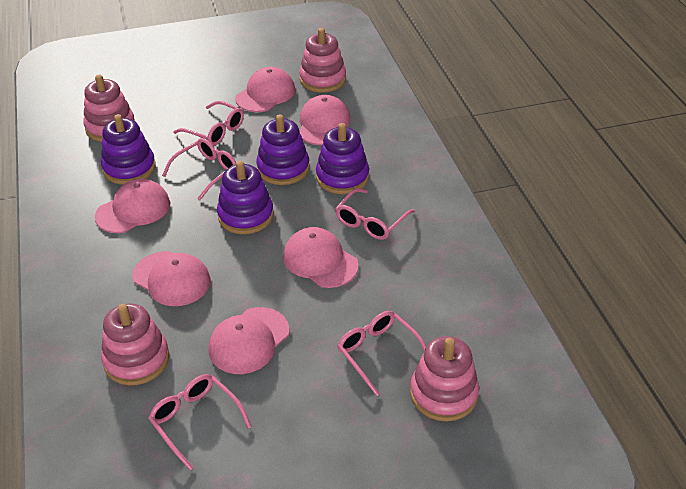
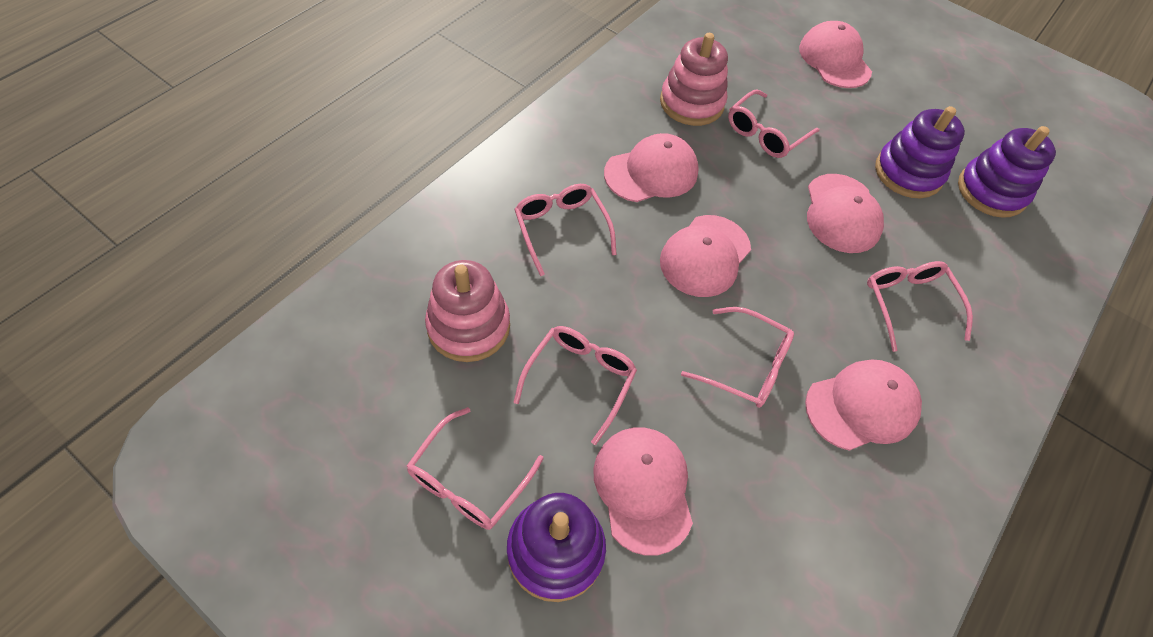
pink glasses: [148,374,252,470] [162,138,236,200] [173,101,244,146] [335,188,415,240] [337,311,426,396] = 5 -> [407,407,544,530] [513,326,637,445] [514,184,617,276] [681,307,794,408] [728,89,820,158] [867,261,973,352] = 6
pink stacking toy: [83,75,135,142] [101,303,169,385] [299,28,346,92] [410,336,479,422] = 4 -> [425,260,510,362] [660,33,728,126] = 2
purple stacking toy: [101,114,156,184] [217,161,274,234] [256,114,310,185] [316,123,369,194] = 4 -> [507,493,606,602] [875,106,965,198] [958,126,1056,218] = 3

